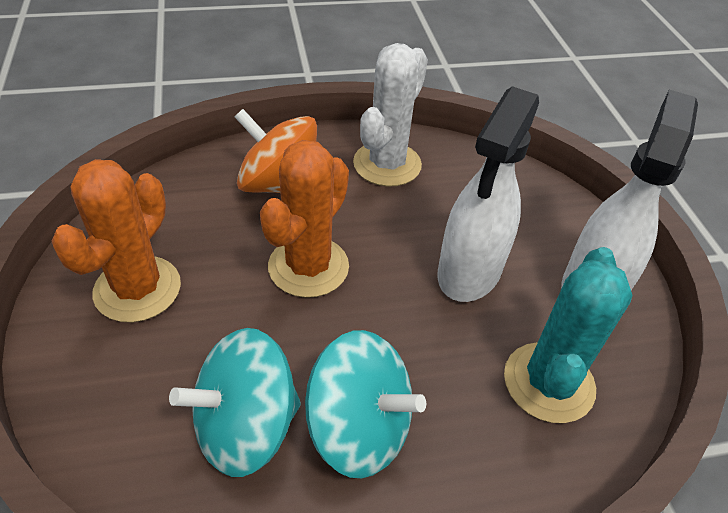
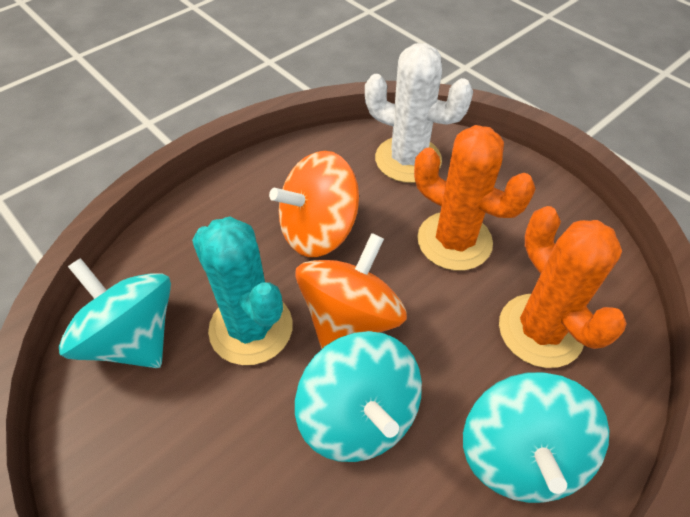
orange spinning top: [234,109,317,193] = 1 -> [269,151,359,257] [295,233,407,349] = 2
turquoise spinning top: [169,328,301,477] [305,330,426,478] = 2 -> [59,258,171,368] [295,331,422,462] [463,372,609,503] = 3
white spray bottle: [437,86,539,302] [561,90,698,290] = 2 -> none = 0

